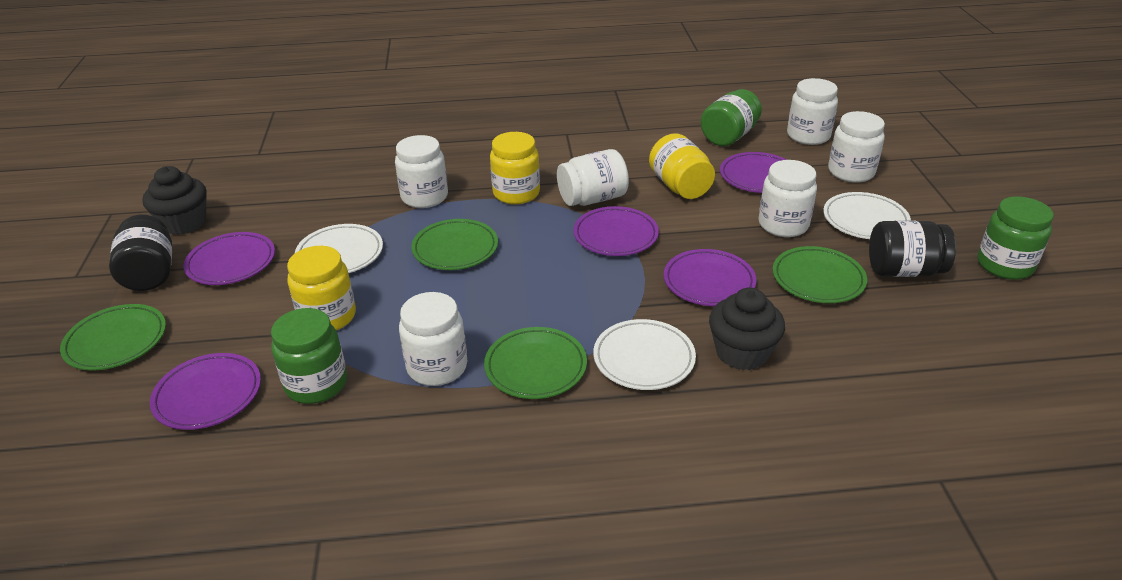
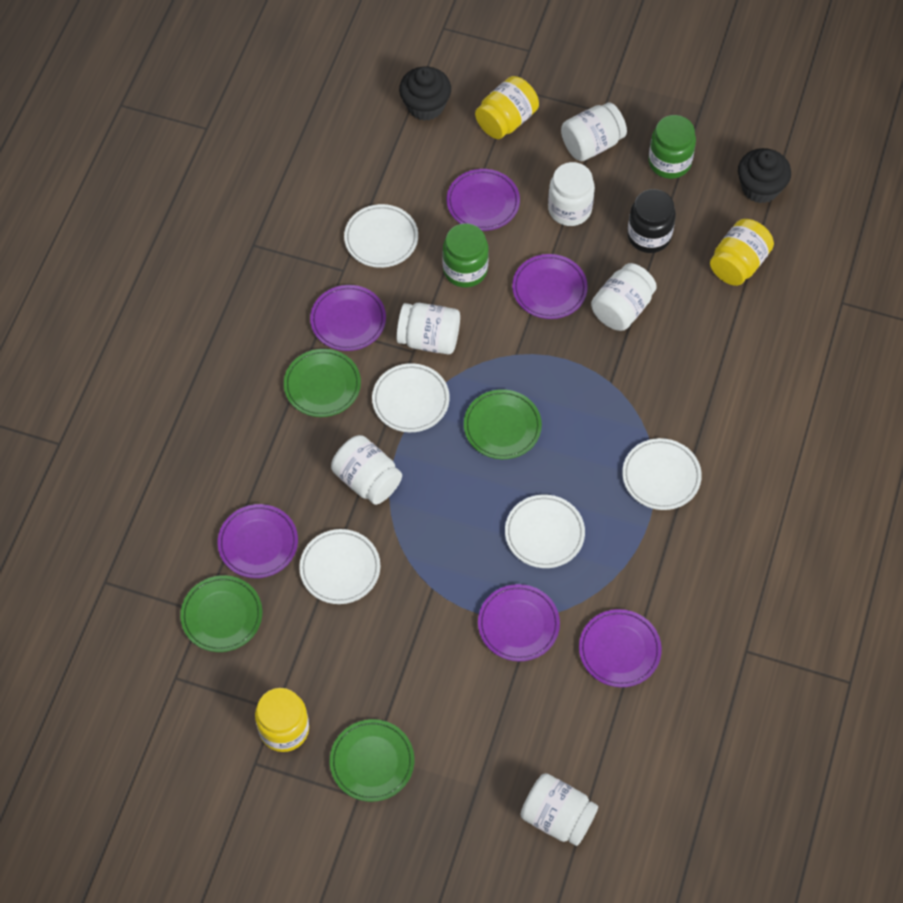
black jar: [109,215,172,291] [869,221,956,277] = 2 -> [627,189,676,253] = 1
green jar: [271,308,347,404] [700,89,762,146] [978,196,1054,280] = 3 -> [443,223,489,287] [648,115,696,179] = 2
purple plate: [150,353,261,430] [183,232,275,285] [573,206,659,256] [664,249,756,306] [720,152,786,193] = 5 -> [217,504,298,578] [310,285,386,351] [447,169,520,231] [478,584,560,661] [512,254,588,319] [579,609,662,687] = 6
white plate: [295,224,383,273] [593,319,696,390] [823,192,911,239] = 3 -> [299,529,380,604] [344,204,418,268] [372,363,450,432] [505,495,585,568] [622,438,702,510] = 5

